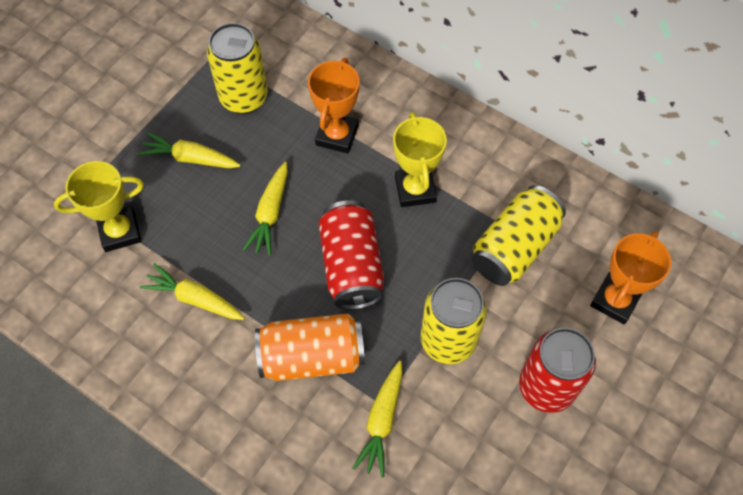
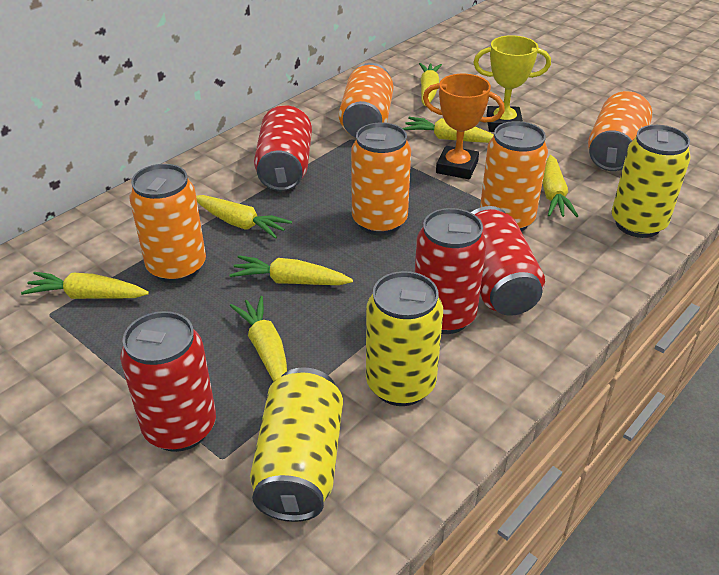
orange can: [255,313,365,381] = 1 -> [129,164,206,283] [339,63,393,137] [351,122,411,235] [480,121,548,232] [588,91,652,171] = 5
orange trophy: [308,58,360,153] [590,231,671,325] = 2 -> [423,74,505,179] = 1
red can: [319,200,384,310] [519,328,596,413] = 2 -> [120,311,216,452] [254,105,312,191] [415,208,487,334] [471,206,545,316] = 4
yellow carrot: [138,132,241,168] [140,263,245,320] [243,162,288,256] [352,361,403,478] = 4 -> [21,272,149,299] [196,195,292,239] [229,255,353,285] [230,296,287,382] [403,117,494,143] [419,63,442,106] [543,155,578,217] = 7
yellow trophy: [54,161,144,252] [393,112,447,207] = 2 -> [473,35,551,132] = 1

